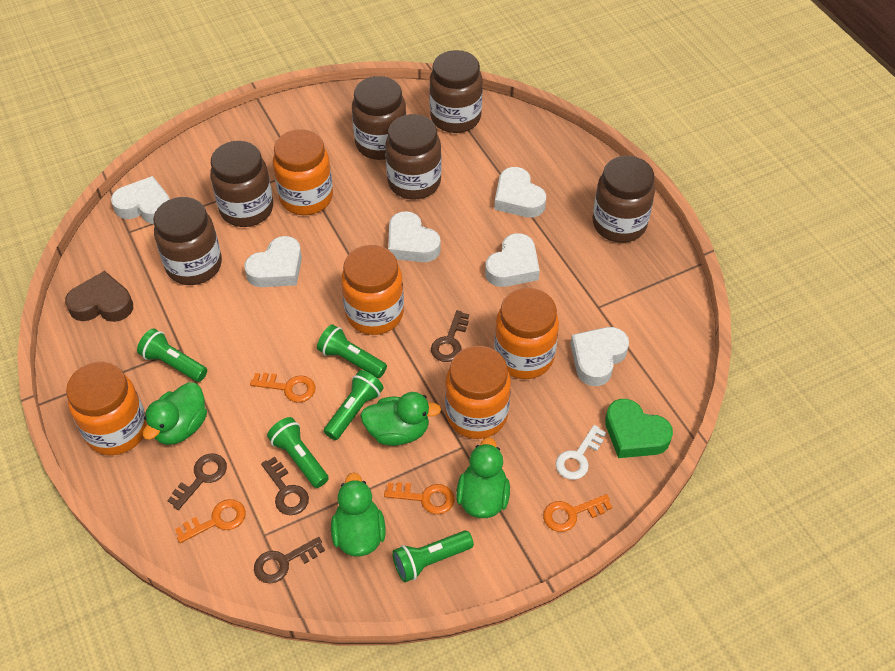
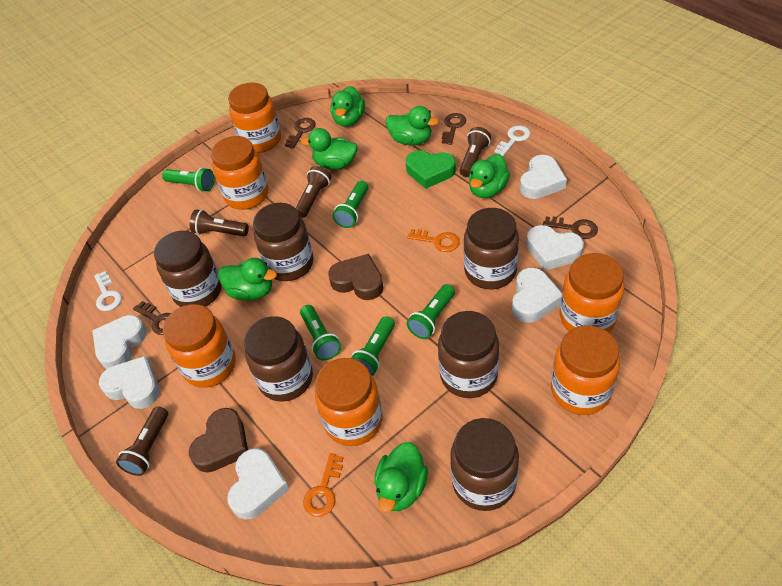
brown flashlight: none = 0 -> [116,406,168,476] [190,209,249,236] [296,166,331,218] [460,127,491,177] = 4
brown heart: [65,271,133,322] = 1 -> [189,408,248,473] [328,254,384,300] = 2
green duck: [143,382,207,445] [331,473,386,557] [360,392,441,446] [456,437,510,518] = 4 -> [218,258,277,301] [301,128,358,170] [330,86,365,127] [374,442,428,513] [386,106,439,145] [469,154,510,198] = 6
orange jar: [66,362,147,455] [273,129,333,215] [341,245,404,335] [445,346,511,439] [494,288,559,379] = 5 -> [163,304,236,388] [211,136,269,210] [228,83,281,153] [315,358,383,446] [551,325,620,415] [560,253,624,332] = 6
orange key: [175,499,246,543] [250,373,315,402] [384,482,455,515] [543,494,612,532] = 4 -> [303,453,343,517] [407,229,460,252] = 2
white key: [555,425,606,480] = 1 -> [94,271,122,311] [495,126,531,156] = 2

